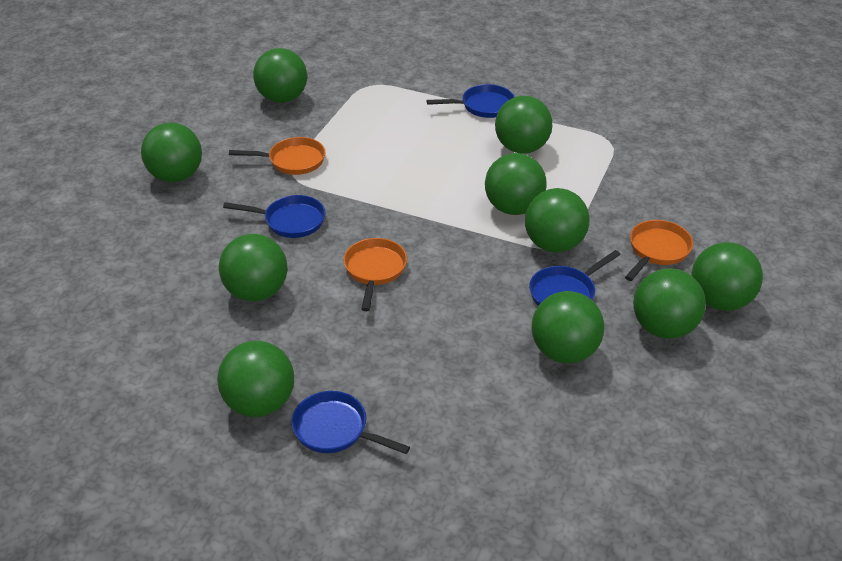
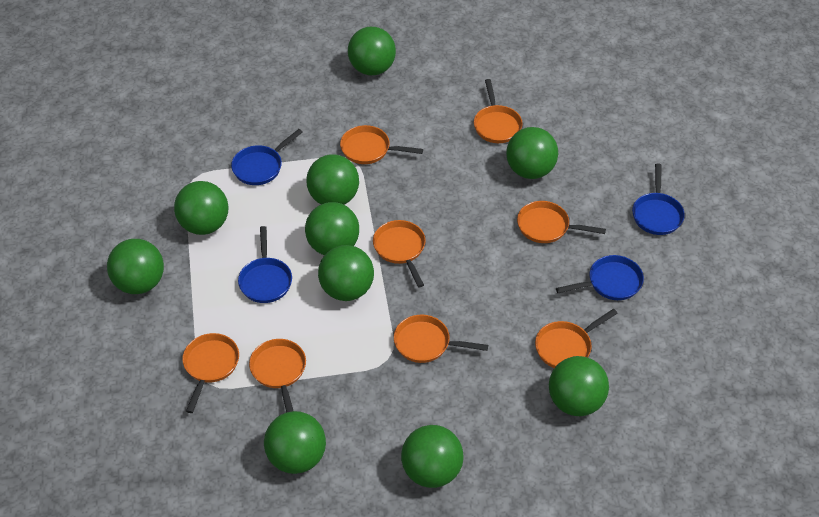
orange pan: [229,137,326,175] [344,238,407,311] [625,220,693,281] = 3 -> [182,333,239,413] [249,339,306,413] [340,125,423,164] [373,220,426,287] [394,315,488,363] [474,79,523,143] [517,201,606,243] [535,309,618,368] = 8

